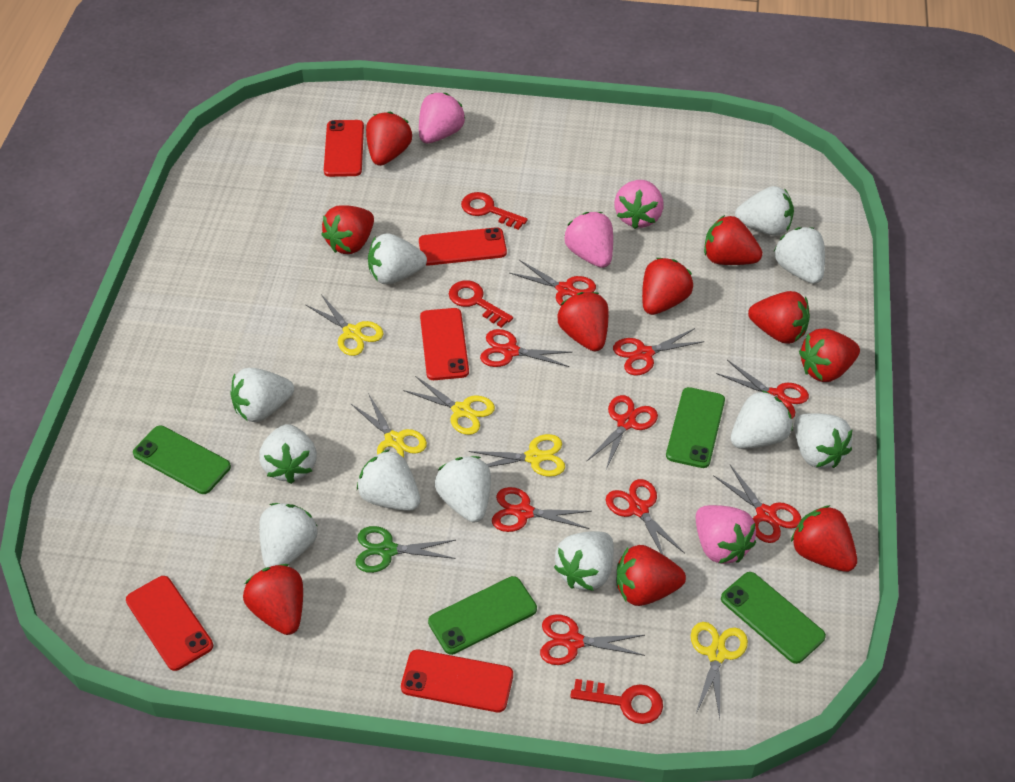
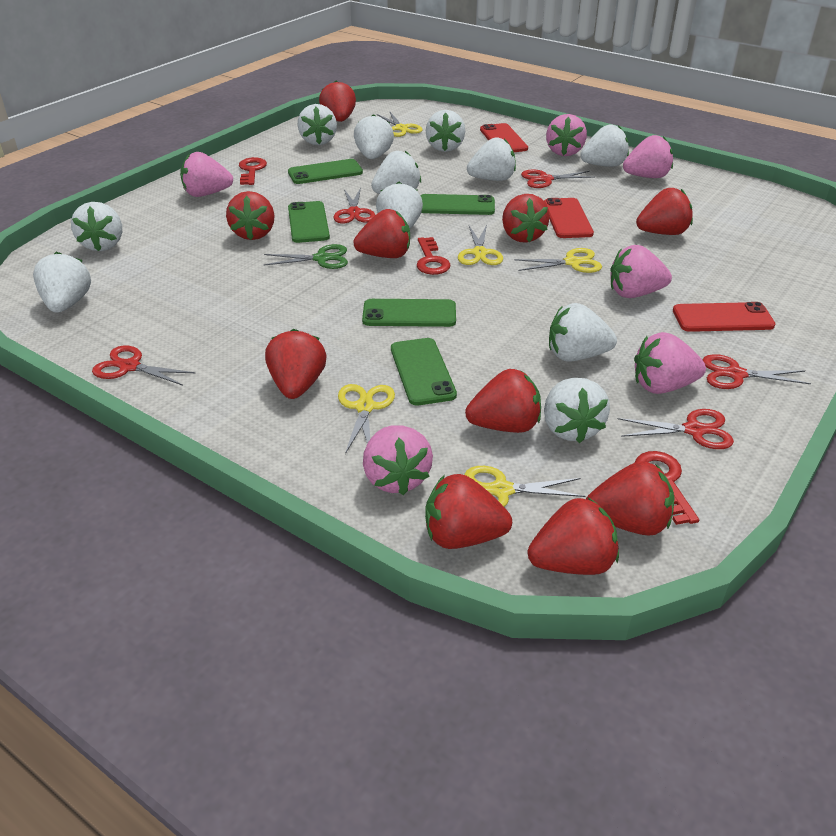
green phone: [133,426,231,494] [428,576,537,655] [666,387,725,468] [721,572,826,664] = 4 -> [288,159,363,184] [288,201,330,243] [362,299,456,327] [391,338,457,406] [420,194,495,215] = 5
pink strawberry: [419,93,466,143] [564,212,613,268] [614,180,664,229] [696,505,756,564] = 4 -> [180,152,233,197] [363,425,433,495] [546,114,587,156] [610,245,672,298] [623,135,673,178] [634,332,706,394] = 6
red phone: [126,576,213,671] [324,120,364,177] [401,649,513,712] [419,227,507,265] [420,308,469,380] = 5 -> [480,123,528,152] [544,198,594,238] [673,302,775,332] = 3
red scissors: [480,329,573,367] [492,487,592,532] [510,260,596,306] [540,614,645,665] [587,395,658,470] [606,479,684,555] [613,328,705,376] [713,465,801,543] [716,360,809,419] = 9 -> [92,346,195,386] [334,188,375,224] [521,170,594,188] [618,409,734,449] [702,354,811,389] = 5

